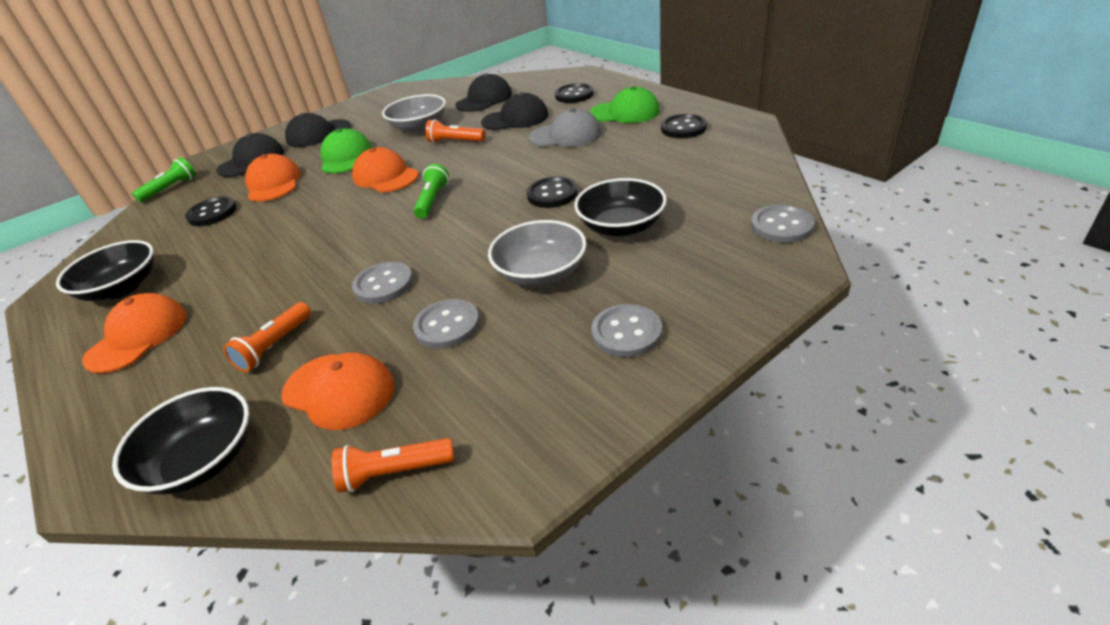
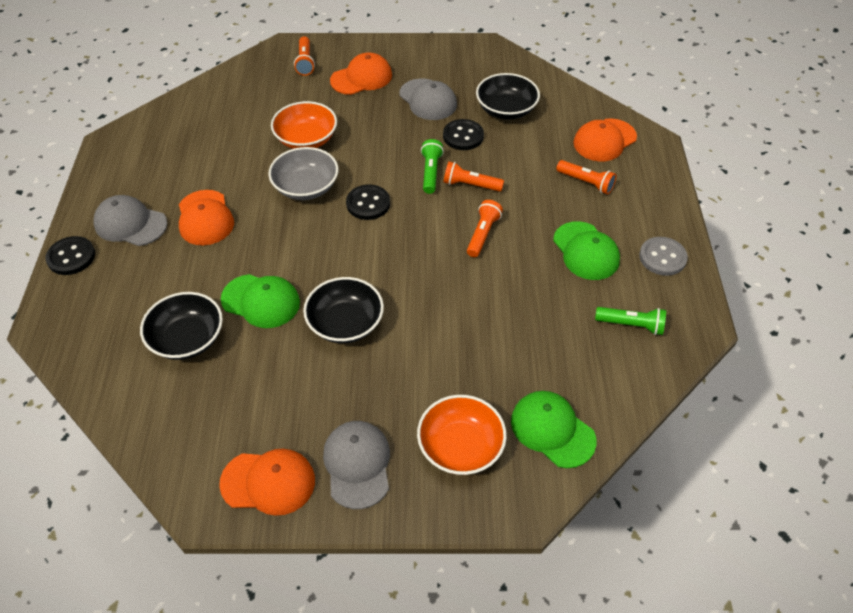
black button: [185,197,237,226] [526,177,578,208] [555,83,593,103] [661,114,707,138] = 4 -> [45,236,95,275] [346,185,390,220] [443,119,484,150] = 3
black cap: [216,133,284,177] [285,113,351,147] [455,73,512,112] [481,92,549,130] = 4 -> none = 0
green cap: [320,128,372,173] [590,86,660,123] = 2 -> [221,274,300,328] [511,391,596,468] [553,221,620,280] = 3
grey bowl: [382,94,446,133] [488,220,587,286] = 2 -> [268,147,338,200] = 1
grey button: [352,262,413,304] [413,299,480,349] [591,304,662,358] [751,204,815,243] = 4 -> [639,237,688,276] = 1
grey cap: [529,108,602,147] = 1 -> [93,195,167,246] [323,421,390,509] [399,78,457,120] = 3
orange bowl: none = 0 -> [271,101,337,149] [417,395,507,475] = 2
orange flashlight: [223,302,311,372] [332,438,454,493] [425,119,485,143] = 3 -> [294,36,315,76] [444,161,504,192] [467,200,503,257] [556,160,616,195] = 4

